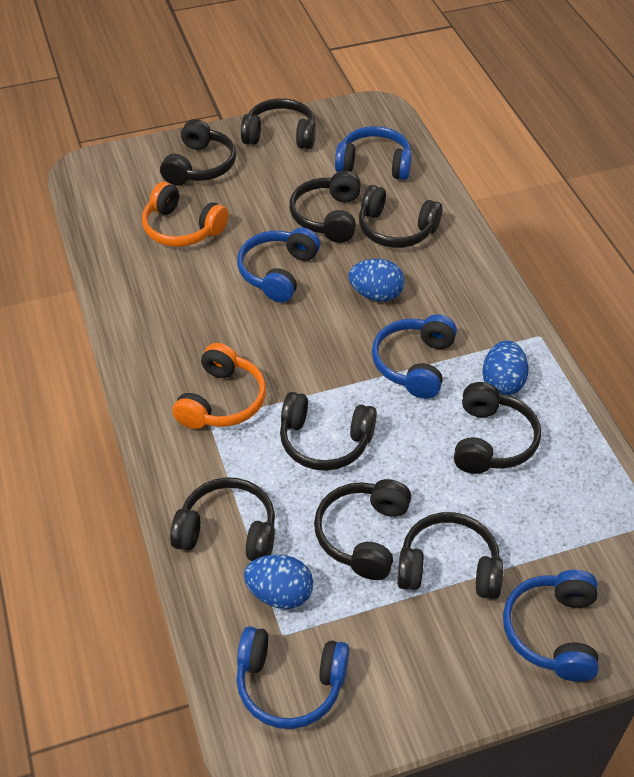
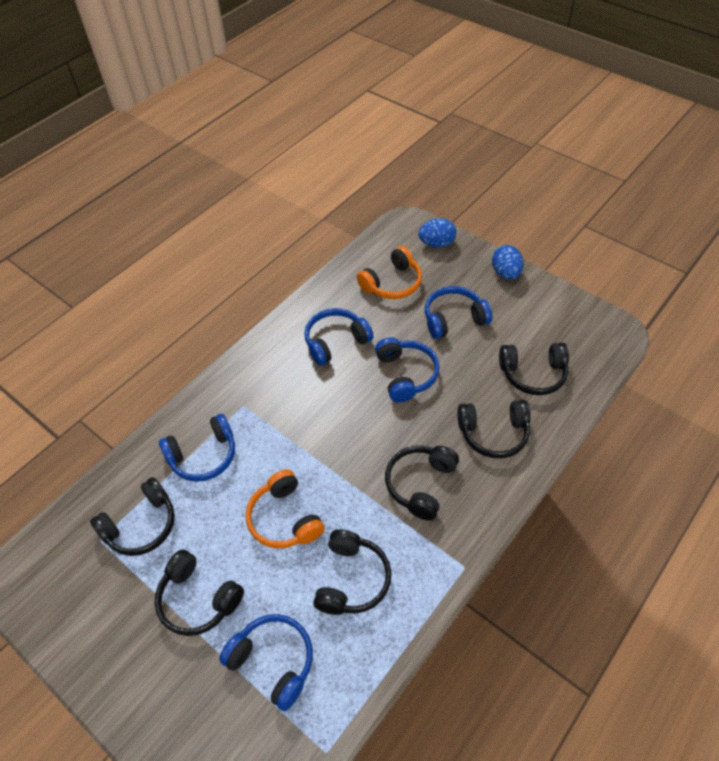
black headphones: [160,119,236,185] [170,477,275,561] [241,98,316,149] [280,392,377,471] [289,171,361,243] [314,479,411,580] [359,185,443,248] [397,512,503,599] [454,382,541,474] = 9 -> [90,477,175,556] [154,550,244,636] [313,529,392,615] [385,446,459,521] [457,400,531,458] [499,343,569,395] = 6
blue egg: [244,554,313,609] [349,259,405,301] [482,340,529,396] = 3 -> [418,218,457,248] [492,245,524,280] = 2

